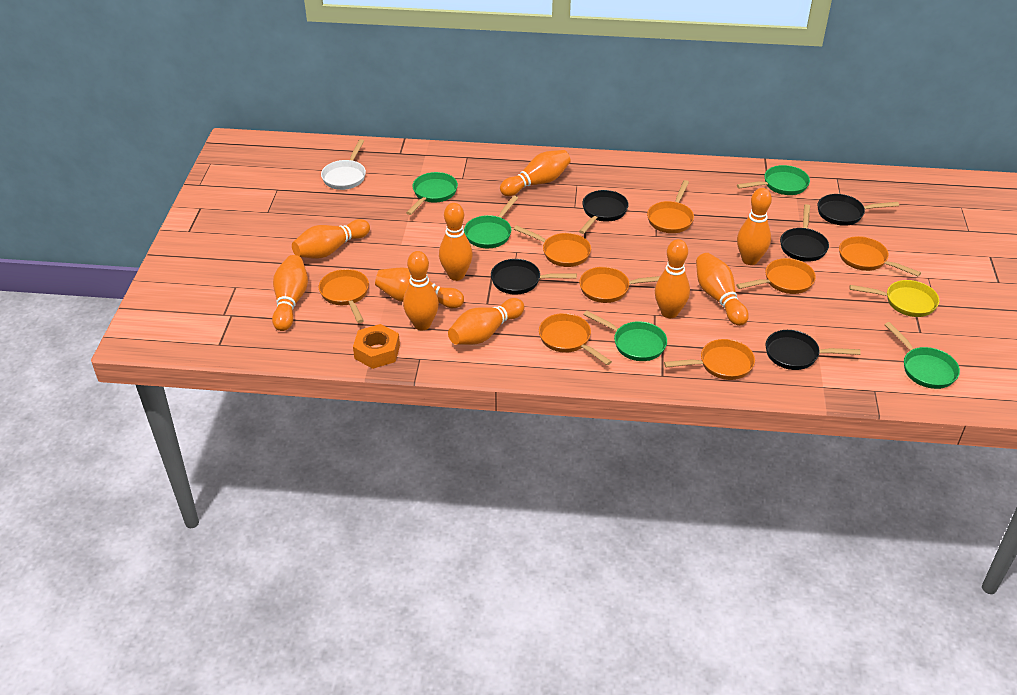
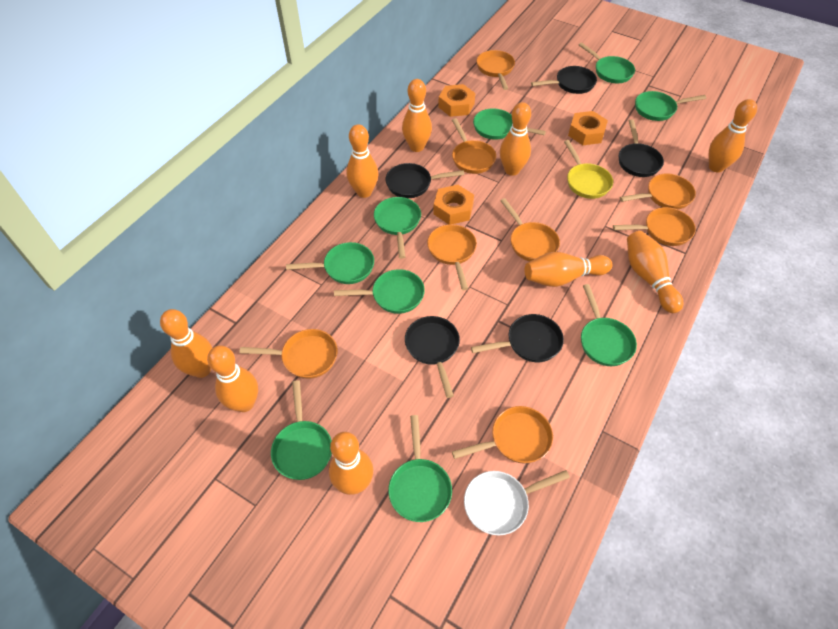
green pan: [406,172,458,215] [464,196,518,248] [583,310,667,361] [737,165,810,195] [885,322,960,389] = 5 -> [271,380,332,480] [286,242,374,284] [334,269,425,314] [374,197,421,259] [388,415,452,522] [473,108,546,140] [579,42,635,83] [581,284,637,366] [635,91,706,121] = 9
orange bowling pin: [272,255,308,331] [292,219,370,259] [375,267,464,308] [403,251,439,330] [439,203,473,281] [448,298,524,345] [500,150,571,196] [655,239,690,318] [696,253,749,326] [737,188,772,265] = 10 -> [160,309,212,378] [207,346,258,412] [329,432,373,495] [347,124,379,198] [402,79,432,152] [500,102,531,176] [525,252,612,287] [627,231,683,313] [709,99,757,172] = 9
orange nut: [353,324,400,369] = 1 -> [433,185,474,224] [438,84,475,117] [568,111,608,145] = 3

